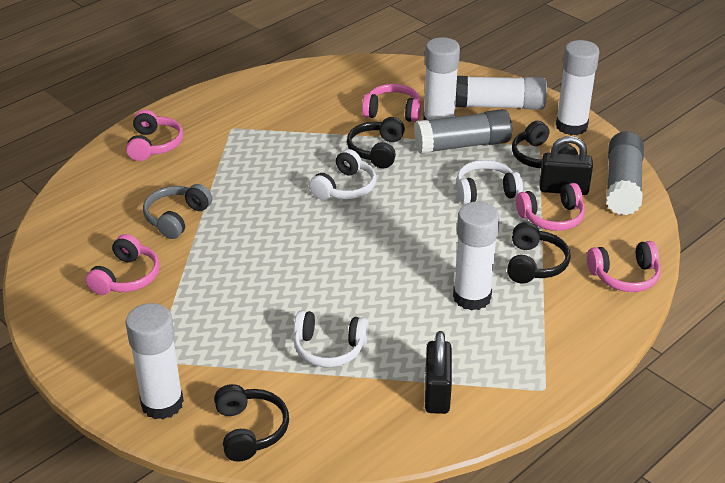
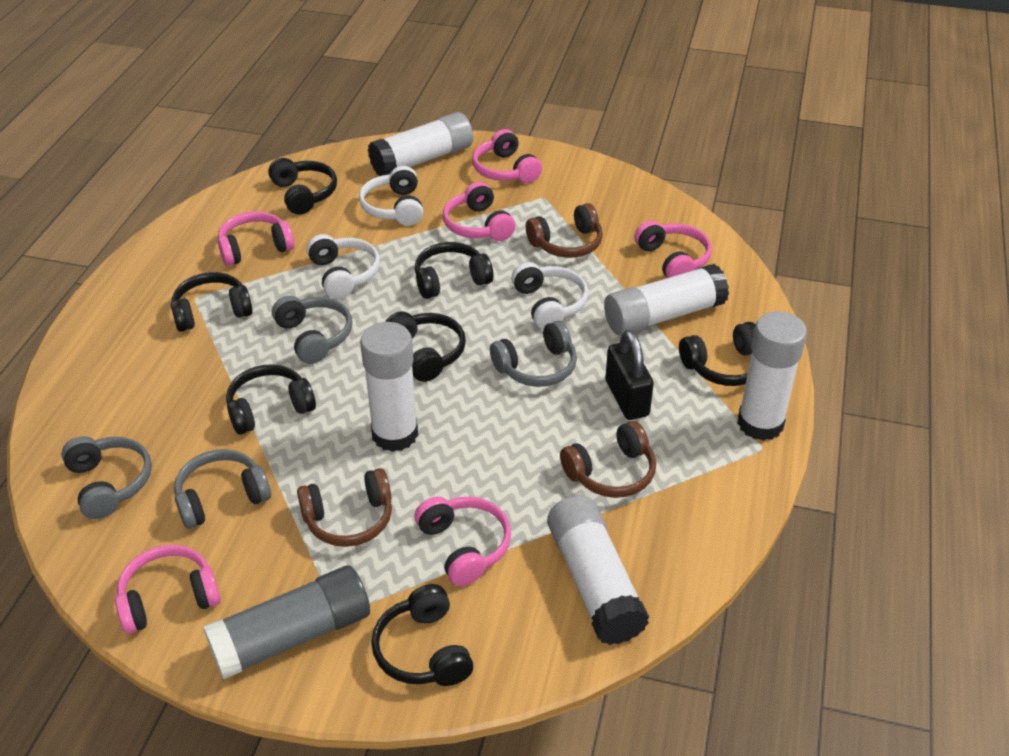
black headphones: [214,384,289,462] [347,117,405,168] [507,222,571,283] [512,121,578,168] = 4 -> [171,272,253,332] [226,364,316,435] [268,158,337,215] [371,584,473,686] [385,311,466,382] [415,242,493,299] [679,322,756,386] = 7
black padlock: [425,331,452,414] [540,136,593,195] = 2 -> [605,330,654,420] = 1
brown headphones: none = 0 -> [297,468,392,547] [526,203,603,258] [560,421,656,498] = 3
grey glue stick: [414,109,512,154] [606,131,644,215] = 2 -> [203,566,370,679] = 1
grey headphones: [143,184,212,239] = 1 -> [61,436,152,519] [174,449,271,529] [272,296,352,364] [490,321,577,387] = 4
pink headphones: [85,234,160,295] [126,110,183,161] [362,84,421,122] [516,183,585,231] [587,241,661,292] = 5 -> [115,545,221,634] [218,211,294,266] [414,497,511,586] [443,182,515,241] [472,129,542,183] [634,221,712,278] = 6

